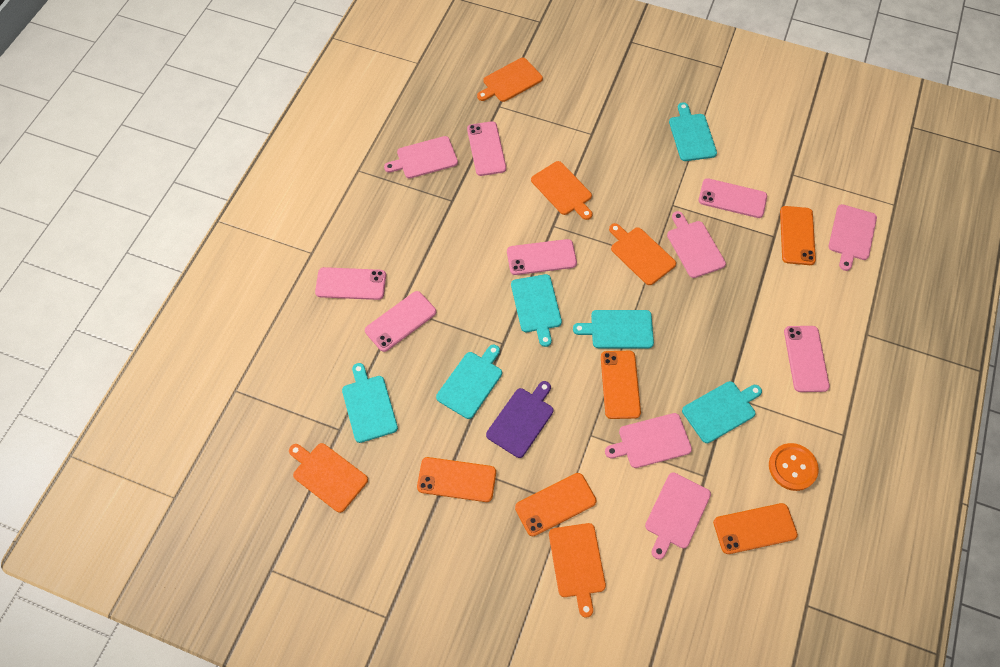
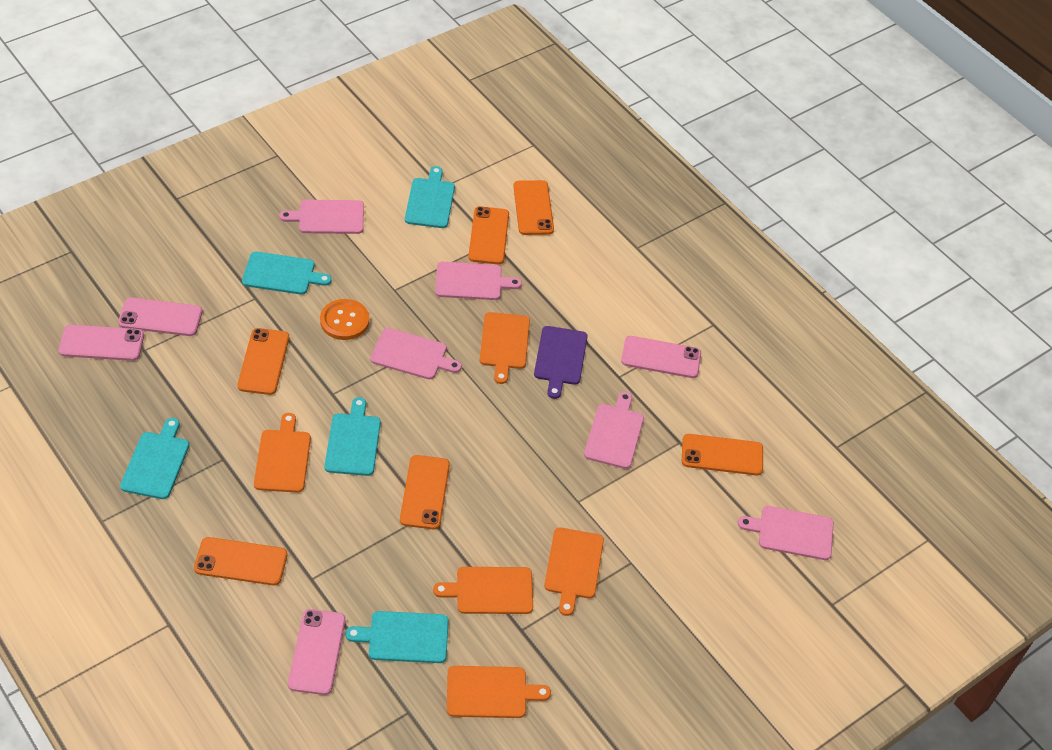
orange phone: [417,457,496,502] [515,473,596,536] [601,351,641,419] [713,503,798,554] [780,206,816,265] = 5 -> [194,537,287,585] [238,328,289,395] [400,455,450,529] [468,206,509,264] [513,180,554,235] [682,434,763,475] = 6
pink phone: [315,267,386,300] [365,291,436,352] [467,121,506,176] [507,239,577,275] [699,178,767,218] [784,326,830,392] = 6 -> [59,325,144,361] [118,298,203,336] [288,609,346,695] [621,336,701,378] = 4
turquoise cutting board: [342,363,398,443] [436,345,502,419] [511,274,562,347] [573,310,654,348] [669,102,717,161] [682,381,762,443] = 6 -> [120,418,189,499] [242,251,332,295] [324,397,381,476] [345,611,449,663] [405,166,455,228] = 5

